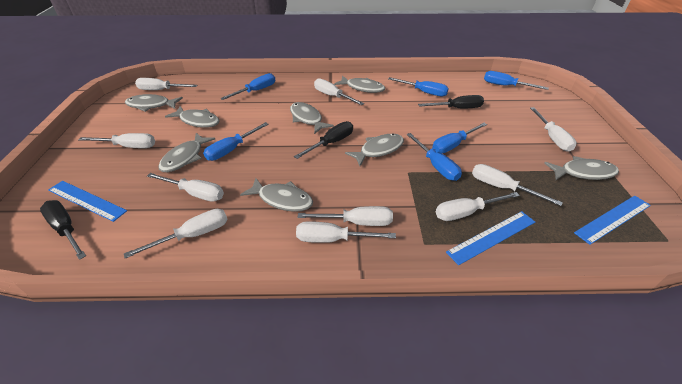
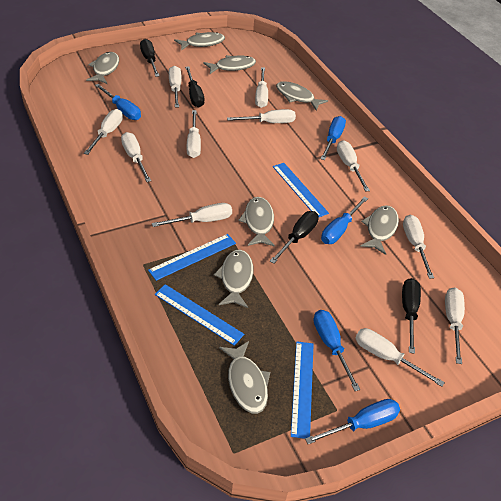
black screwdriver: [40,200,86,260] [294,121,353,159] [418,95,484,108] = 3 -> [140,39,159,77] [185,66,204,107] [270,211,319,264] [402,278,421,354] = 4
blue ruler: [48,181,127,222] [446,211,535,265] [574,196,651,245] = 3 -> [148,234,236,281] [155,284,244,346] [273,163,329,217] [291,341,314,439] = 4
blue screwdriver: [203,122,269,161] [220,73,275,100] [388,77,449,97] [407,133,462,181] [432,123,487,154] [484,71,549,90] = 6 -> [95,84,141,120] [305,399,400,444] [313,310,360,391] [320,116,346,160] [321,196,368,244] = 5
white screwdriver: [78,133,155,148] [124,209,228,258] [135,78,197,90] [147,173,224,202] [296,221,396,243] [298,206,393,226] [314,78,364,105] [436,192,520,221] [472,164,563,206] [530,107,577,151] = 10 -> [84,109,123,155] [121,132,151,182] [152,203,232,227] [169,66,181,107] [187,110,201,158] [227,109,296,123] [255,67,268,108] [337,140,370,192] [355,328,445,387] [403,215,434,279] [445,287,465,364] = 11

